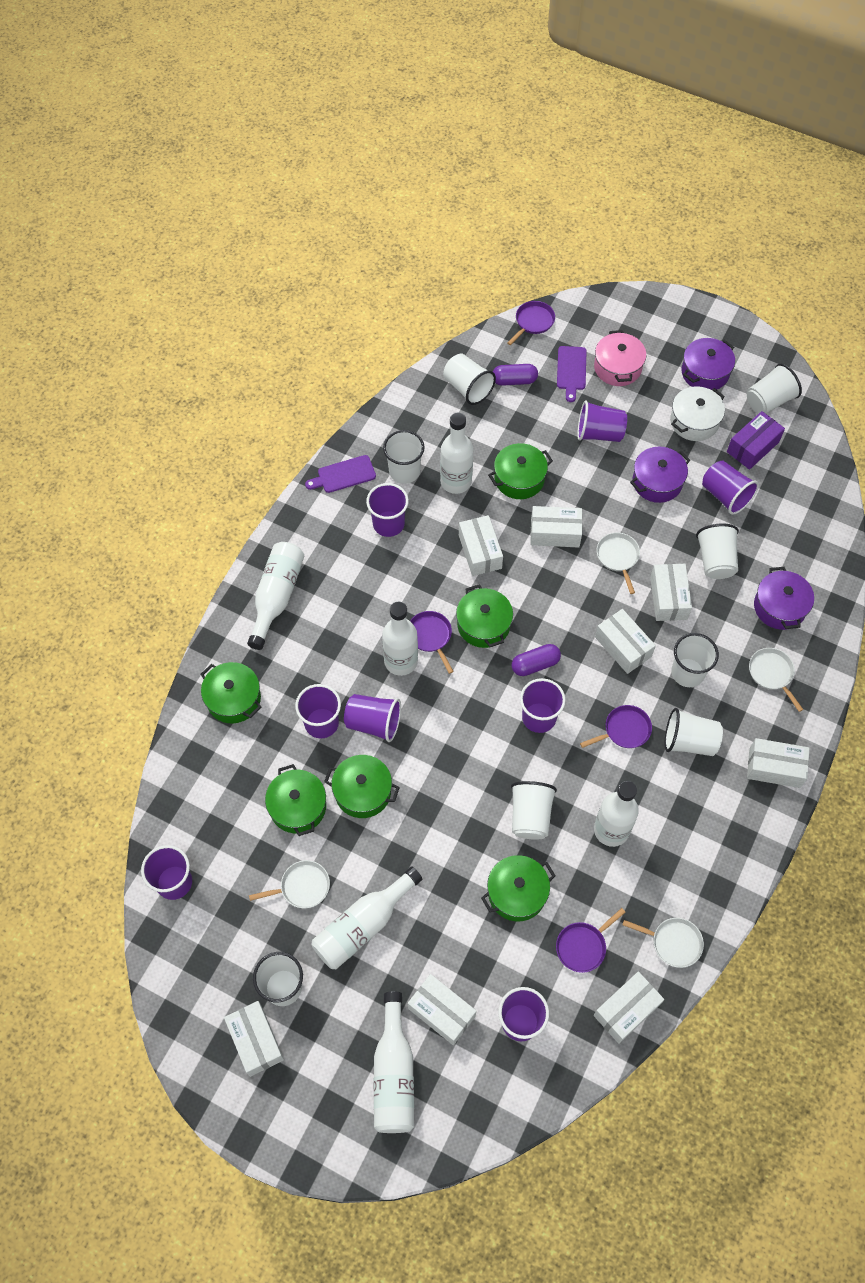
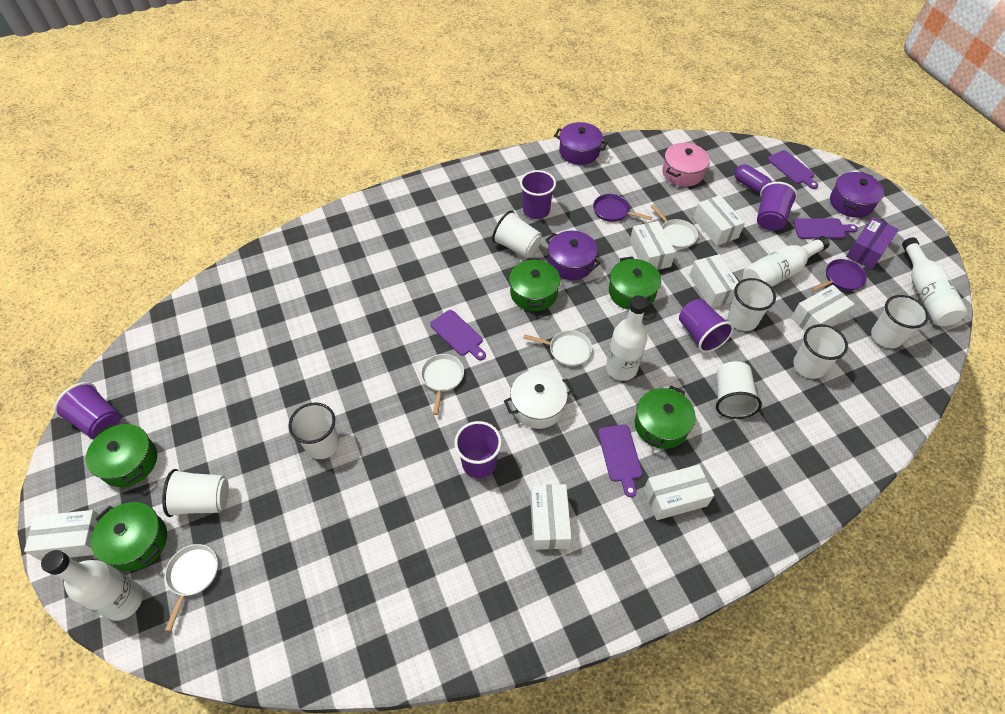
green pot: [201,662,262,723] [265,764,326,836] [324,755,400,818] [456,584,513,648] [481,855,555,921] [488,443,553,499] = 6 -> [86,423,157,487] [91,502,167,571] [509,258,560,311] [609,256,661,310] [635,386,696,449] = 5
purple capsule: [493,364,538,386] [512,644,561,676] = 2 -> [734,164,772,194] = 1
purple cup: [141,845,192,900] [295,684,341,739] [344,694,401,742] [366,483,409,537] [498,987,549,1041] [520,678,566,733] [577,401,627,442] [702,461,759,515] = 8 -> [54,382,121,439] [454,421,502,478] [520,170,556,219] [679,299,734,353] [757,182,797,231] = 5
purple cutting board: [305,455,376,493] [557,346,587,402] = 2 -> [430,310,486,360] [598,425,642,497] [768,150,818,189] [793,218,858,239] = 4
purple pan: [410,611,454,674] [507,301,555,345] [556,908,625,973] [580,705,652,748] = 4 -> [593,194,652,222] [812,259,867,291] = 2
white bottle: [247,542,304,650] [312,866,422,969] [374,991,414,1133] [382,602,418,676] [440,413,473,494] [594,781,639,847] = 6 -> [41,550,143,621] [606,295,648,381] [743,236,830,287] [902,237,967,326] = 4
white box: [224,1001,284,1077] [408,974,476,1045] [459,515,503,576] [530,506,582,548] [594,971,664,1044] [595,609,656,674] [650,564,692,621] [747,738,810,788] = 8 -> [24,510,102,561] [530,484,572,550] [630,221,676,270] [644,464,714,520] [689,254,738,308] [693,195,745,246] [791,285,855,331] = 7
white cup: [253,952,303,1006] [383,430,425,484] [443,354,496,405] [511,781,557,840] [665,708,723,756] [671,633,719,687] [696,523,739,579] [747,363,802,414] = 8 -> [162,469,229,517] [288,402,339,459] [492,210,542,258] [716,361,762,419] [728,278,776,331] [793,324,848,379] [871,295,929,348] = 7

